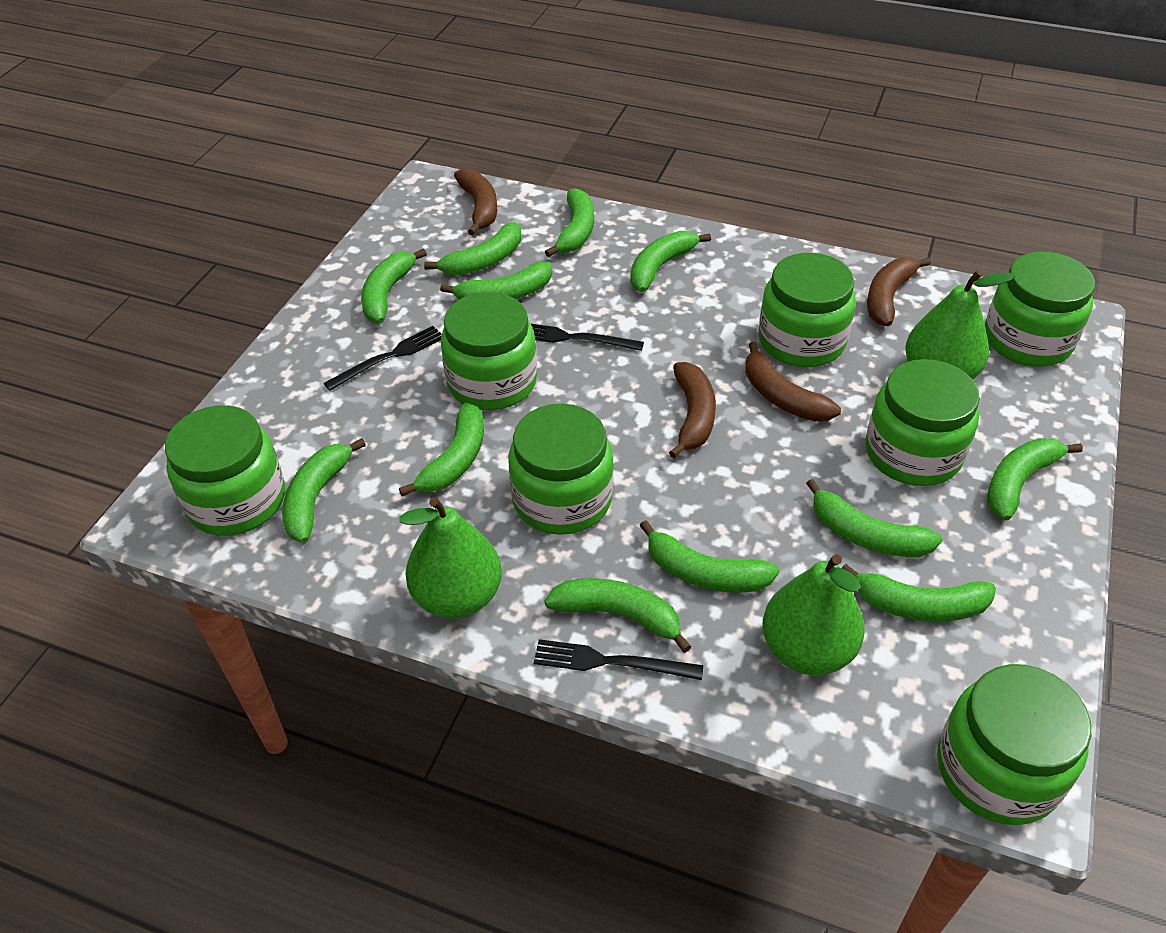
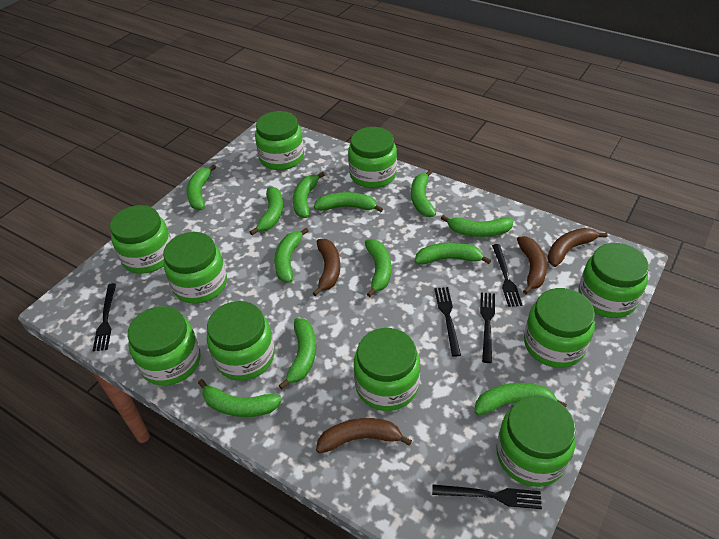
black fork: [323,326,442,391] [531,324,644,351] [534,639,703,680] = 3 -> [92,283,116,352] [432,484,542,509] [434,287,461,357] [480,292,495,363] [492,244,522,307] = 5
green jar: [165,405,285,536] [441,292,537,410] [508,403,614,535] [758,253,856,367] [865,359,980,486] [937,664,1091,825] [985,252,1095,367] = 7 -> [110,205,172,274] [128,306,200,386] [163,232,227,304] [207,301,275,381] [255,111,304,170] [348,127,397,188] [354,328,420,411] [496,395,576,487] [524,288,595,368] [578,243,649,318] = 10
green pear: [400,497,502,619] [763,554,865,675] [905,270,1015,380] = 3 -> none = 0

